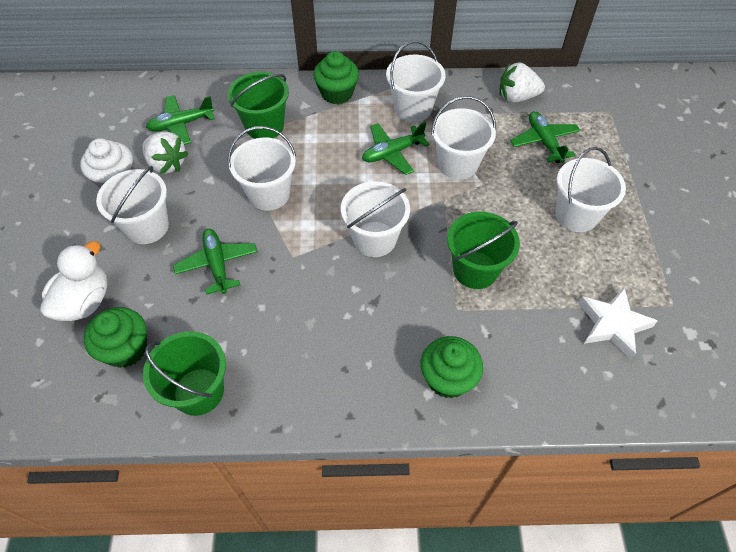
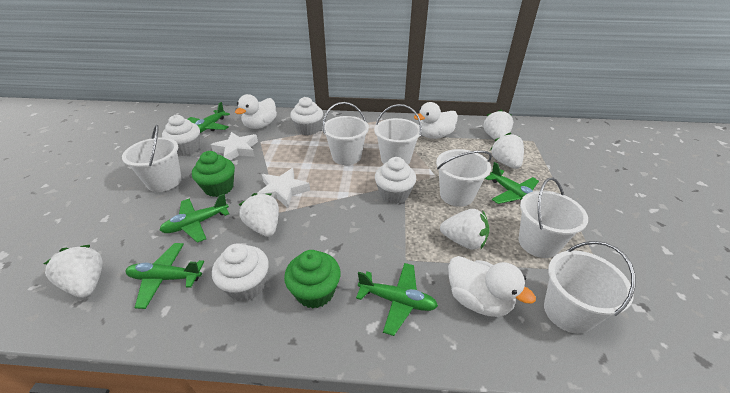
green bucket: [143,331,226,416] [228,72,289,139] [447,211,520,289] = 3 -> none = 0
green cupcake: [84,307,147,368] [313,51,359,104] [420,336,483,398] = 3 -> [192,151,235,197] [284,250,341,309] = 2
green plane: [146,95,215,145] [173,229,258,295] [362,122,430,175] [510,111,581,163] = 4 -> [126,243,204,309] [159,194,229,243] [187,102,230,133] [356,263,438,336] [485,162,539,204] = 5
white cupcake: [80,138,133,188] = 1 -> [162,115,200,156] [212,243,269,302] [290,97,323,135] [375,157,416,204] = 4
white duck: [40,241,107,321] = 1 -> [235,94,277,129] [414,102,458,139] [448,256,536,317] = 3
white star: [579,287,658,359] = 1 -> [211,132,258,161] [257,168,310,208] = 2
white strawberry: [143,131,189,174] [499,62,545,103] = 2 -> [44,245,103,298] [239,193,279,237] [440,209,489,250] [483,109,513,140] [490,132,524,169] = 5

